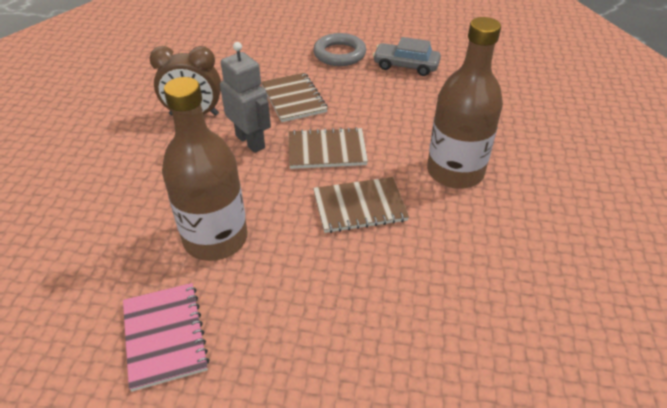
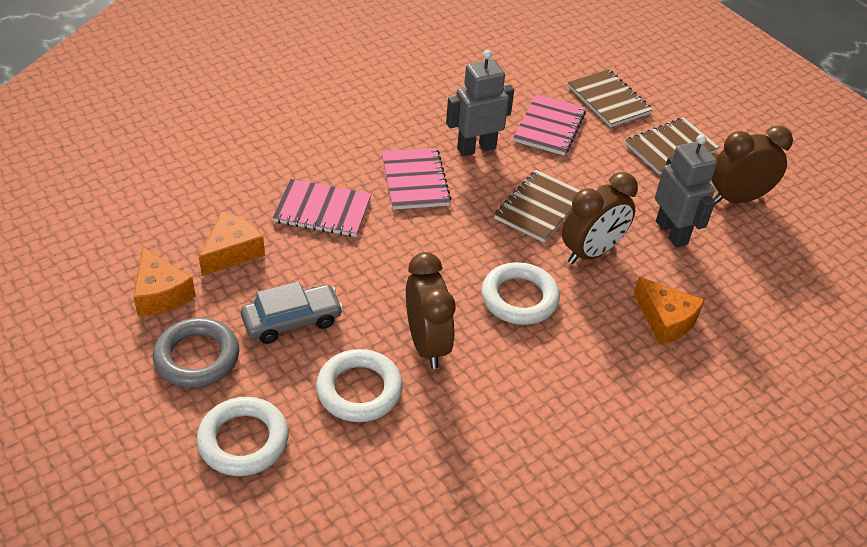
brown bottle: [162,77,247,261] [427,17,503,189] = 2 -> none = 0
brown clock: [149,46,221,116] = 1 -> [406,252,455,369] [562,172,638,264] [712,125,793,204] = 3
grey robot: [220,42,271,153] = 1 -> [446,50,514,156] [655,134,717,247] = 2
orange cheese: none = 0 -> [133,247,196,316] [199,212,265,276] [634,277,705,345] = 3
pink notebook: [123,283,209,391] = 1 -> [273,179,371,237] [382,148,452,210] [513,94,586,155] = 3
white ring: none = 0 -> [197,397,289,476] [316,349,403,422] [481,262,560,325] = 3

